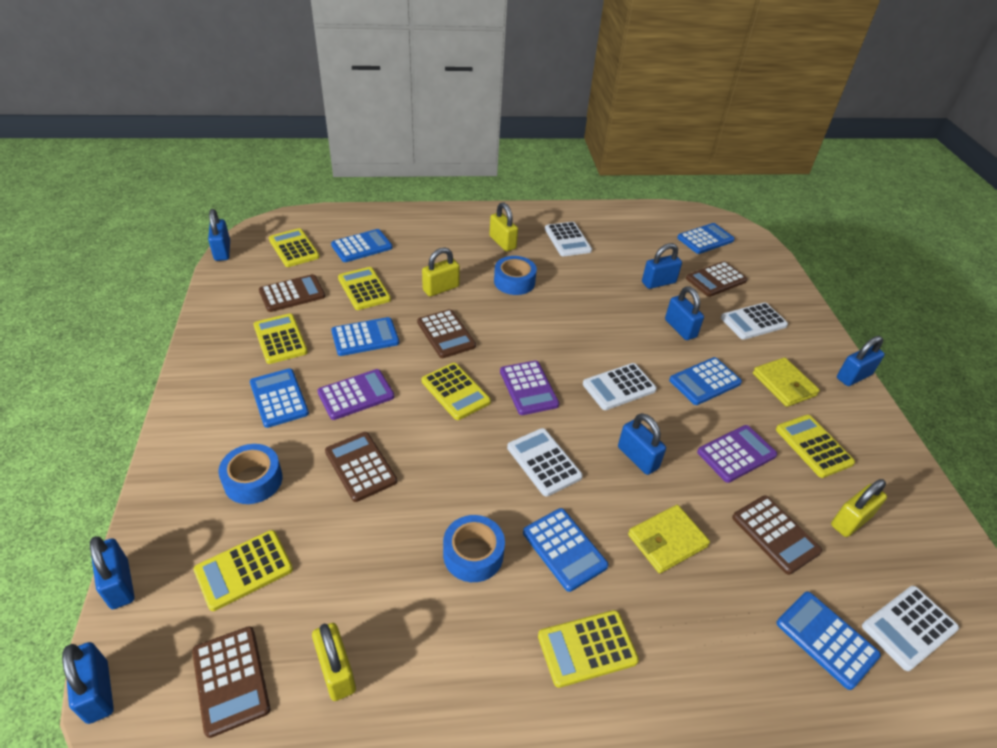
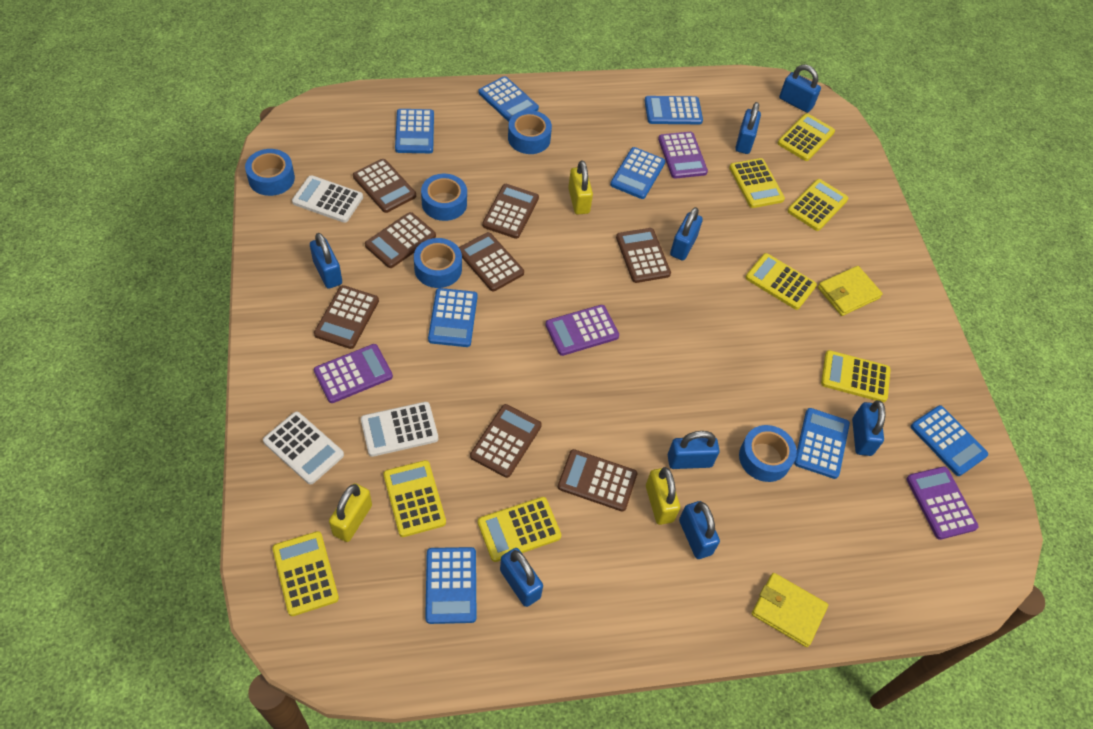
blue calculator: [250,368,309,428] [331,229,392,262] [331,317,399,356] [523,508,609,592] [669,357,742,405] [677,223,735,254] [776,592,881,690] = 7 -> [395,109,434,153] [425,547,476,624] [428,288,478,347] [478,76,539,122] [610,147,665,199] [645,96,703,124] [794,408,850,479] [911,405,988,476] = 8
blue padlock: [62,642,114,724] [90,536,134,609] [208,209,230,261] [618,413,666,475] [642,243,682,289] [665,286,704,340] [837,336,885,386] = 7 -> [310,233,342,289] [500,548,543,607] [668,431,720,469] [670,207,703,260] [679,501,720,559] [735,102,761,154] [779,64,821,113] [852,400,885,456] = 8
blue tape: [218,444,283,504] [443,515,505,582] [494,256,537,295] = 3 -> [245,149,295,196] [414,238,462,288] [421,174,467,221] [508,110,552,154] [739,425,797,482] = 5
brown calculator: [192,626,270,738] [259,274,325,312] [325,432,397,502] [417,309,476,358] [686,261,747,297] [732,495,822,575] = 6 -> [314,285,379,349] [353,159,416,213] [365,212,436,268] [459,232,524,292] [470,404,542,478] [482,184,539,239] [558,449,637,512] [616,228,671,283] = 8
purple calculator: [317,369,394,420] [500,361,559,415] [697,425,777,483] = 3 -> [314,344,393,403] [545,305,619,356] [658,132,708,179] [906,466,979,540] = 4
white calculator: [507,428,583,497] [545,222,592,256] [583,363,657,410] [721,303,788,340] [862,586,959,671] = 5 -> [263,412,344,484] [292,175,363,223] [361,402,438,457] = 3
yellow calculator: [194,530,293,611] [253,313,308,364] [269,228,320,267] [338,267,391,310] [422,363,491,420] [538,610,639,688] [776,415,855,478] = 7 -> [272,531,339,616] [383,460,446,537] [478,497,561,562] [729,158,785,208] [746,253,817,310] [778,113,835,161] [787,179,849,231] [821,350,891,402] = 8
yellow padlock: [312,623,356,701] [422,247,460,296] [489,202,518,251] [831,479,887,537] = 4 -> [329,483,372,542] [568,161,593,214] [646,467,680,525] = 3

